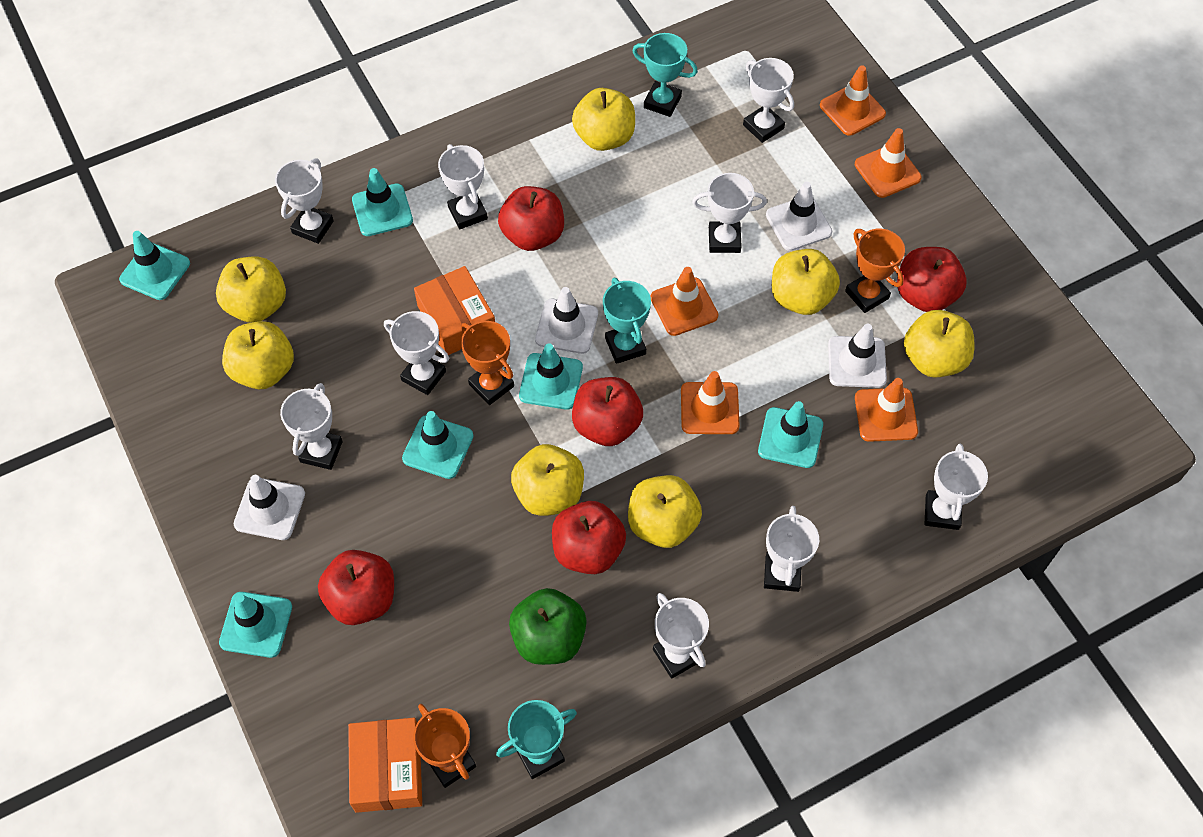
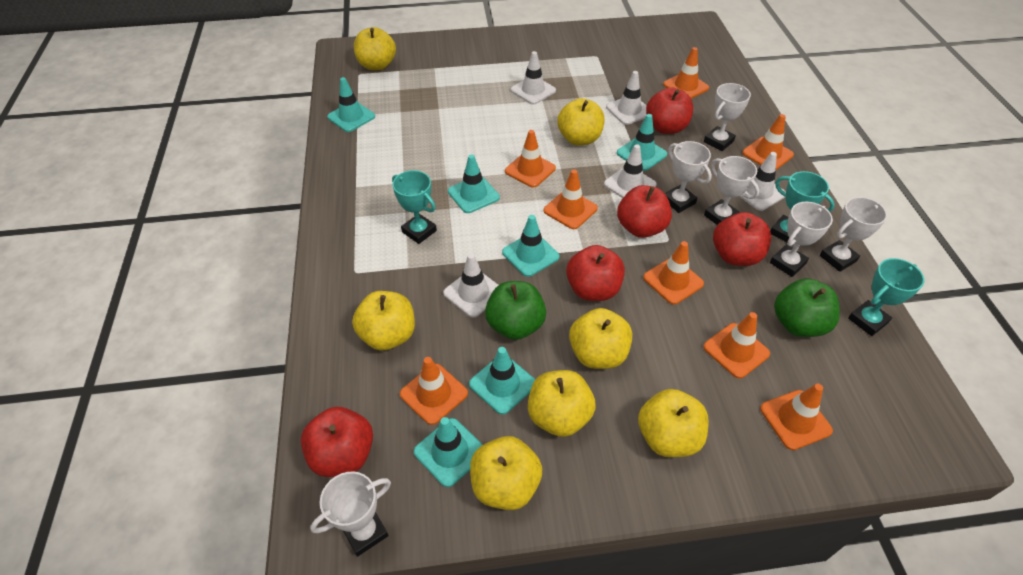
green apple: [509,588,587,665] = 1 -> [485,281,546,340] [774,278,840,337] = 2
orange box: [348,718,422,813] [414,266,495,355] = 2 -> none = 0
orange traffic cone: [650,267,718,336] [681,371,739,434] [820,66,886,136] [855,128,922,198] [855,378,918,442] = 5 -> [400,357,468,425] [505,130,556,188] [544,169,598,229] [643,241,704,305] [663,47,709,99] [703,312,770,379] [742,114,794,170] [760,384,833,450] = 8
orange trophy: [413,704,476,788] [461,321,514,405] [845,229,905,313] = 3 -> none = 0
white traffic cone: [234,475,305,540] [535,287,598,354] [766,182,832,251] [828,324,887,388] = 4 -> [443,253,498,318] [511,51,556,104] [604,144,657,198] [606,71,646,125] [739,152,786,211] = 5
white trophy: [275,158,334,244] [280,383,343,470] [384,311,449,395] [438,144,488,229] [653,593,709,679] [692,173,767,253] [743,58,794,143] [764,506,819,592] [925,443,988,530] = 9 -> [310,471,391,556] [665,141,712,213] [704,83,751,151] [704,156,759,225] [770,202,833,277] [820,197,887,272] = 6

